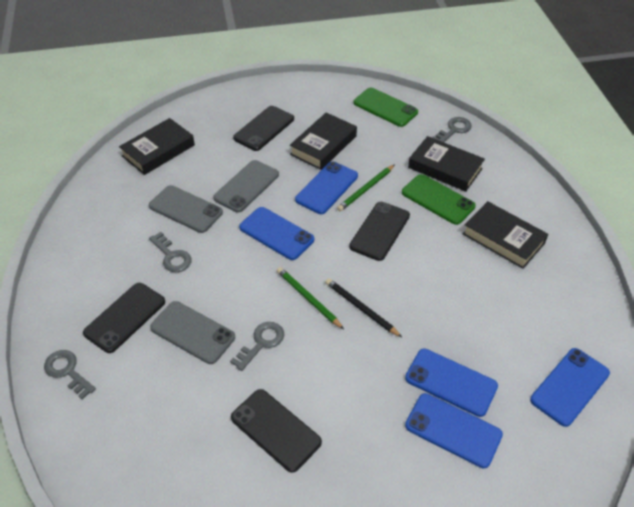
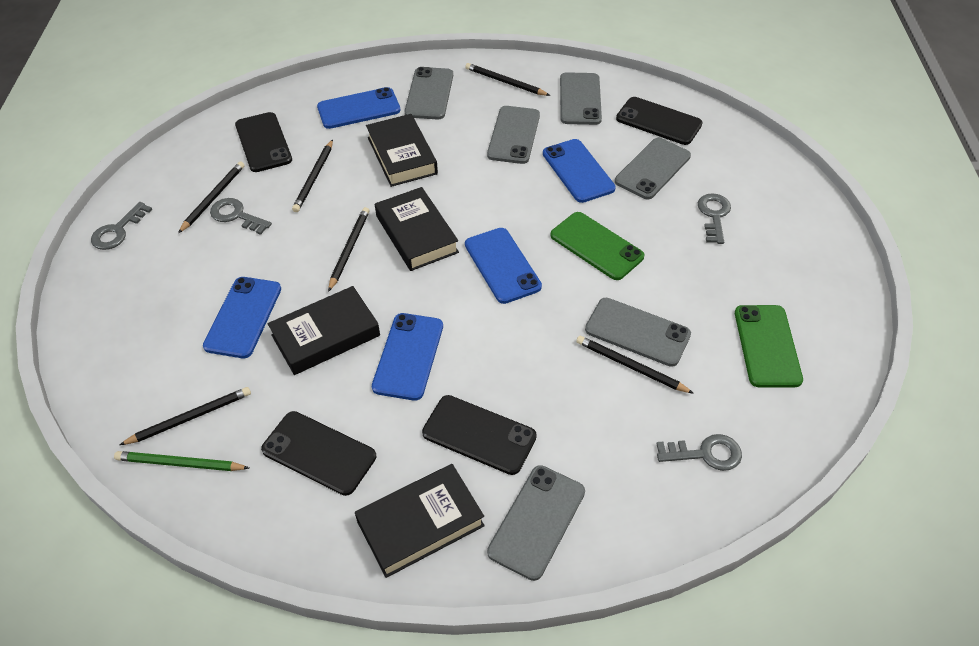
black pencil: [325,278,402,337] = 1 -> [120,387,251,445] [178,161,245,233] [292,139,333,212] [328,207,369,292] [465,63,550,96] [576,336,694,394] = 6
green pencil: [277,267,344,329] [337,164,395,211] = 2 -> [114,451,249,471] = 1
grey phone: [149,185,223,233] [150,301,235,364] [213,160,279,213] = 3 -> [405,67,453,119] [487,106,540,164] [487,465,585,581] [560,72,602,125] [585,298,691,367] [615,138,691,199] = 6

